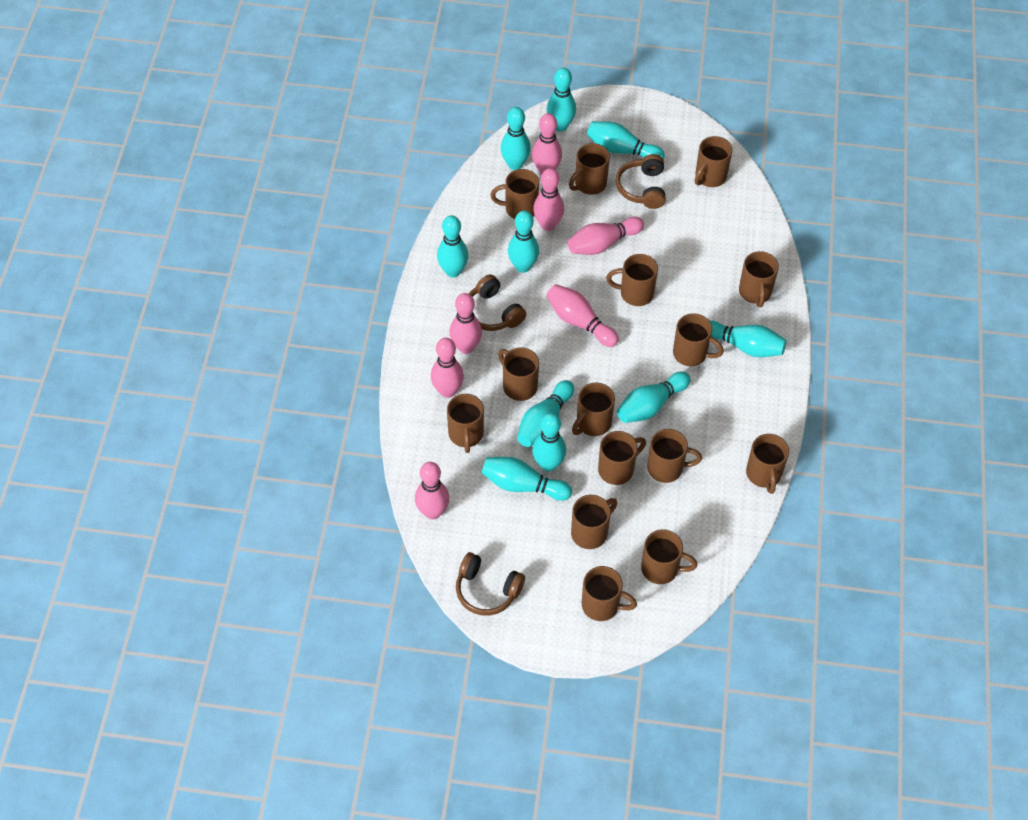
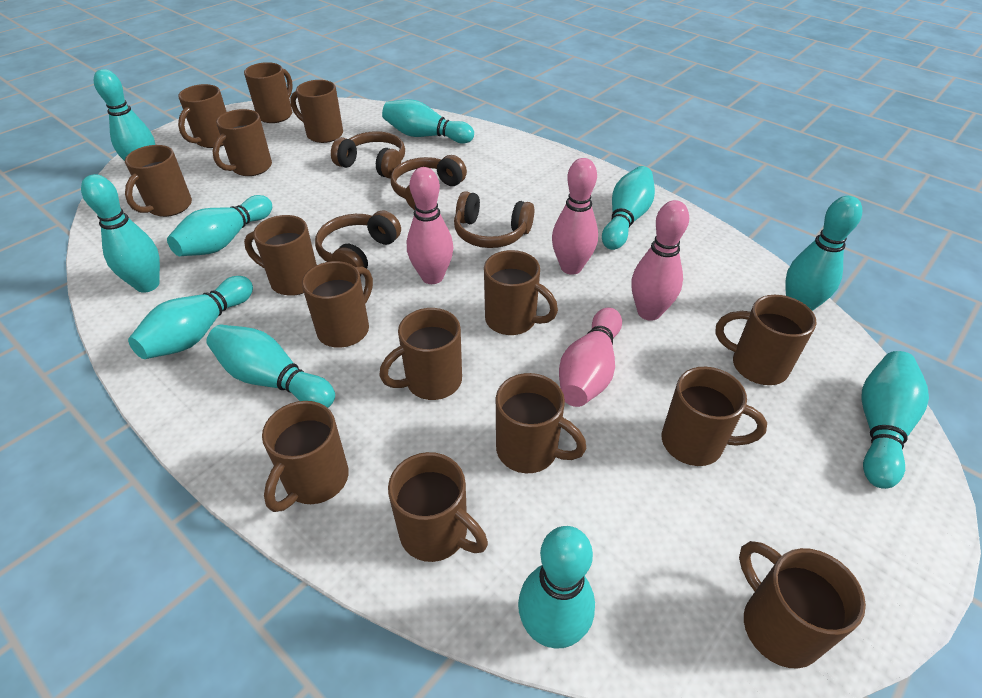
brown headphones: [456,552,525,616] [468,274,526,331] [616,154,666,209] = 3 -> [315,210,401,276] [331,131,405,179] [391,155,467,210] [454,191,534,248] = 4
pink bowling pin: [415,462,450,520] [431,338,464,398] [450,293,482,354] [532,113,562,175] [533,168,564,231] [546,284,619,347] [568,217,644,255] = 7 -> [407,167,453,284] [552,158,598,275] [559,307,622,407] [631,200,689,321] = 4

